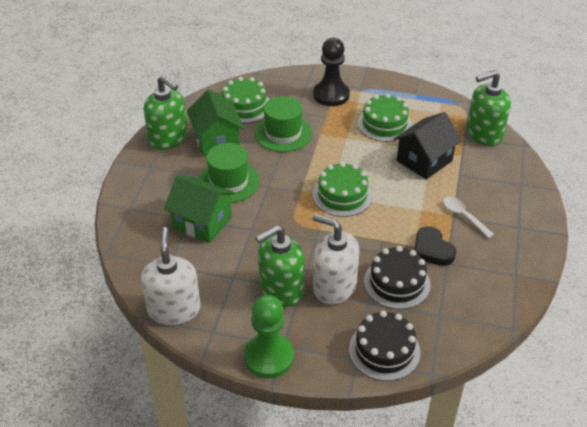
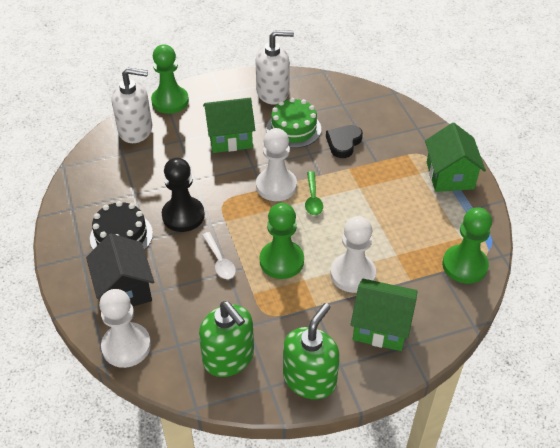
black cake: [349,311,421,381] [364,246,431,309] = 2 -> [90,201,153,251] = 1
green cake: [222,77,269,123] [313,162,372,217] [357,93,412,142] = 3 -> [266,98,321,148] = 1
green hat: [199,143,260,203] [254,96,312,152] = 2 -> none = 0
green house: [164,175,236,243] [187,89,244,157] = 2 -> [203,98,255,153] [350,279,417,351] [425,123,486,192] = 3
green pawn: [244,295,294,378] = 1 -> [151,44,189,114] [260,203,304,279] [442,207,492,284] = 3
green soap dispenser: [144,75,188,150] [256,225,305,307] [467,70,511,146] = 3 -> [199,301,254,377] [283,303,340,399] = 2
green spoon: none = 0 -> [305,171,323,215] = 1
white pawn: none = 0 -> [99,289,151,368] [256,128,297,201] [330,216,376,293] = 3

